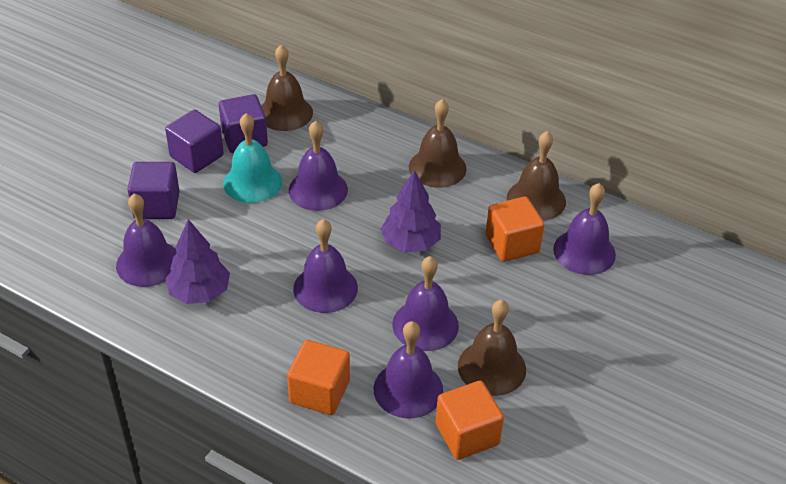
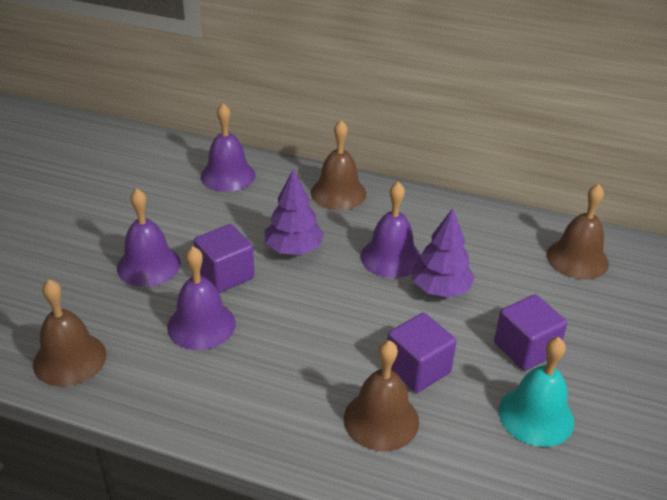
orange cube: [287,340,350,415] [436,381,504,460] [486,197,544,262] = 3 -> none = 0
purple bell: [116,193,177,287] [289,121,348,211] [293,219,358,313] [373,321,443,419] [392,256,459,351] [553,183,616,275] = 6 -> [117,188,181,287] [167,247,236,350] [201,103,255,192] [361,182,422,278] = 4

